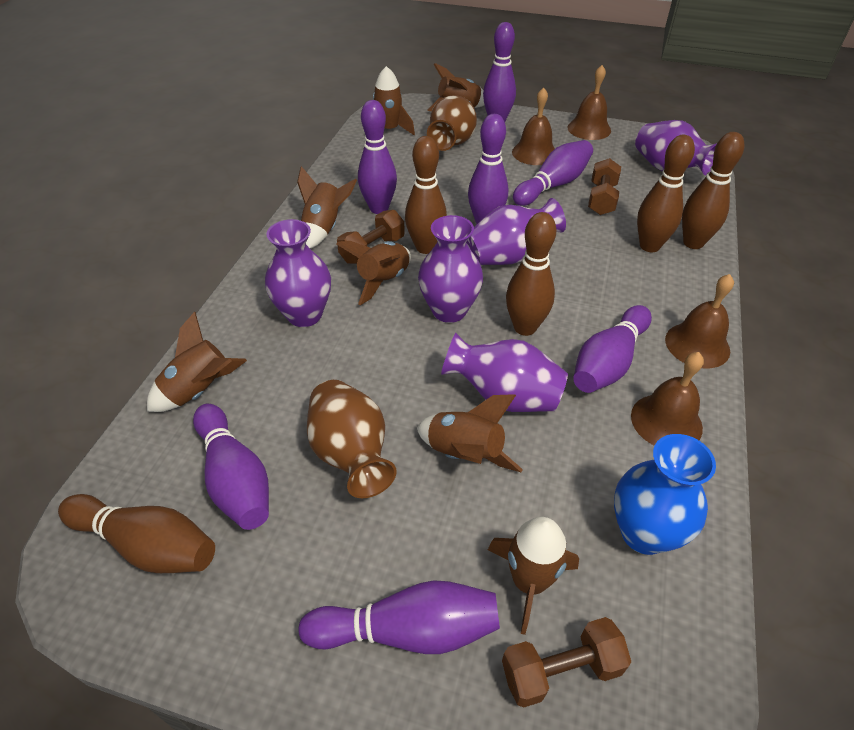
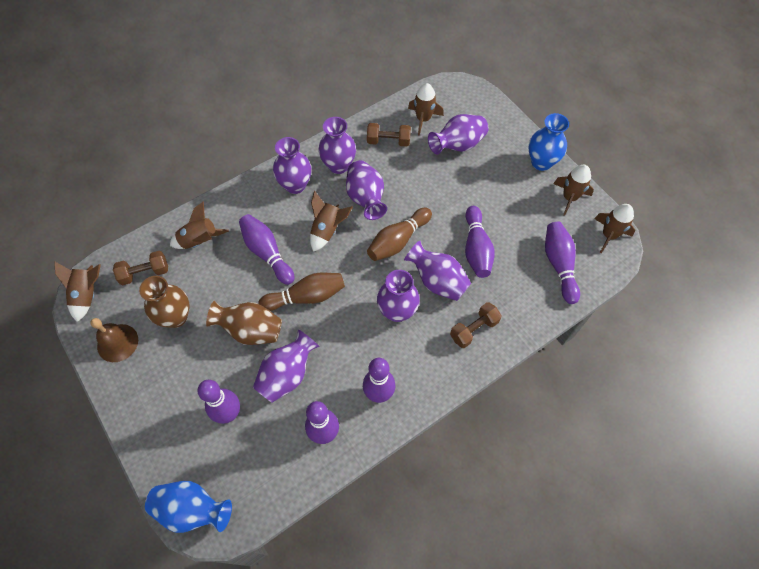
blue vase: [614,434,716,555] = 1 -> [145,481,232,533] [529,113,569,171] = 2
brown bell: [512,88,555,165] [568,65,611,140] [631,352,704,446] [665,274,734,368] = 4 -> [90,318,138,362] = 1
brown bowling pin: [58,494,215,573] [405,136,447,254] [506,212,556,336] [637,135,695,252] [682,132,745,249] = 5 -> [259,273,345,311] [367,208,432,261] = 2
brown rocket: [147,312,247,412] [297,166,357,248] [336,241,411,305] [373,66,415,135] [417,394,523,472] [427,63,484,111] [488,517,579,635] = 7 -> [54,261,101,322] [170,202,229,249] [310,191,353,252] [408,83,444,136] [553,165,594,216] [594,204,635,253] = 6
purple bowling pin: [193,404,269,530] [298,580,500,654] [358,100,397,214] [468,114,508,224] [483,22,516,122] [513,140,593,206] [573,305,652,393] = 7 -> [198,380,240,424] [239,214,295,285] [305,401,339,444] [363,358,395,403] [465,206,495,278] [545,222,580,304] = 6
purple vase: [265,219,331,327] [418,215,483,323] [441,333,568,412] [466,198,566,265] [635,120,717,175] = 5 -> [253,329,320,403] [273,137,311,194] [319,117,356,174] [346,160,387,220] [377,270,420,322] [404,241,471,301] [428,114,488,155] = 7

